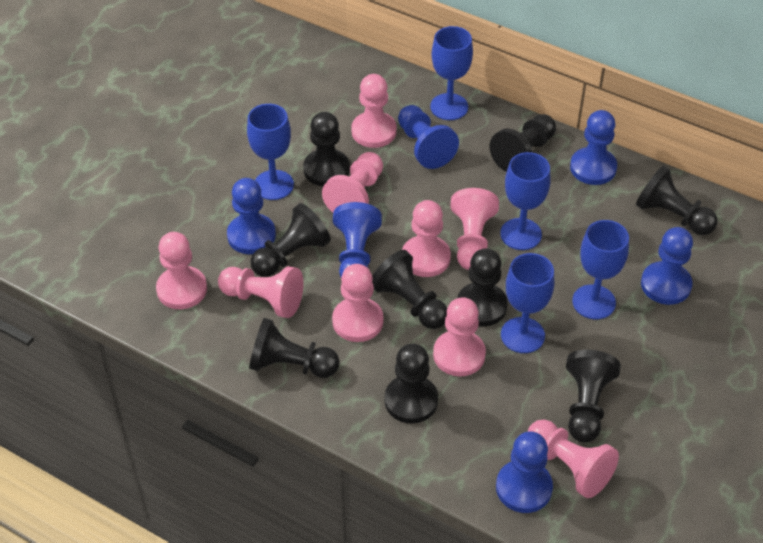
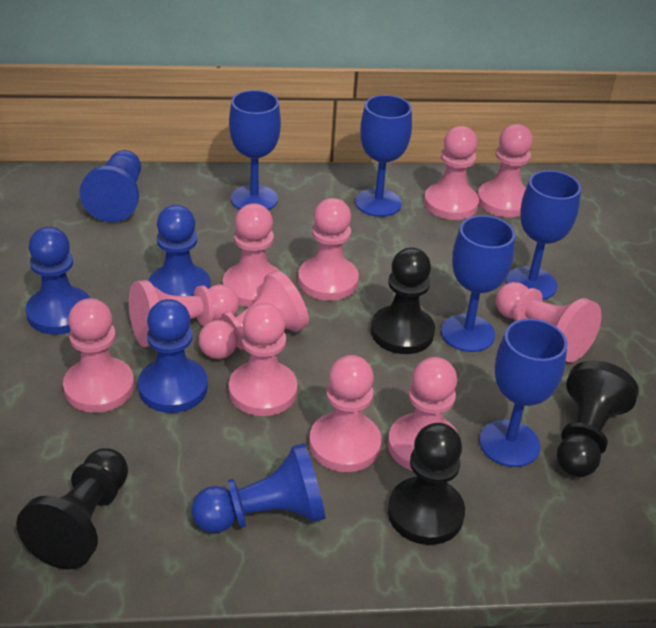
black pawn: [249,318,339,378] [250,203,331,277] [303,112,350,186] [372,250,447,329] [384,344,438,424] [457,248,507,326] [490,114,556,172] [566,350,621,443] [636,166,718,235] = 9 -> [16,448,128,570] [371,247,435,354] [388,423,465,545] [557,360,639,477] = 4
blue pawn: [227,178,276,254] [333,202,382,277] [398,105,459,169] [496,431,553,513] [570,110,617,185] [641,227,693,305] = 6 -> [26,227,90,335] [80,150,141,222] [138,299,208,413] [148,205,211,296] [191,443,325,533] = 5
pink pawn: [156,232,207,309] [218,266,303,318] [322,152,383,212] [332,264,383,342] [351,74,397,148] [402,200,451,277] [433,297,486,376] [450,188,499,270] [528,419,619,498] = 9 -> [63,298,134,413] [129,280,239,347] [199,270,309,359] [223,203,280,307] [229,303,297,416] [298,198,359,301] [309,355,381,472] [388,357,458,471] [424,126,479,220] [478,124,533,217] [496,282,602,362] = 11

